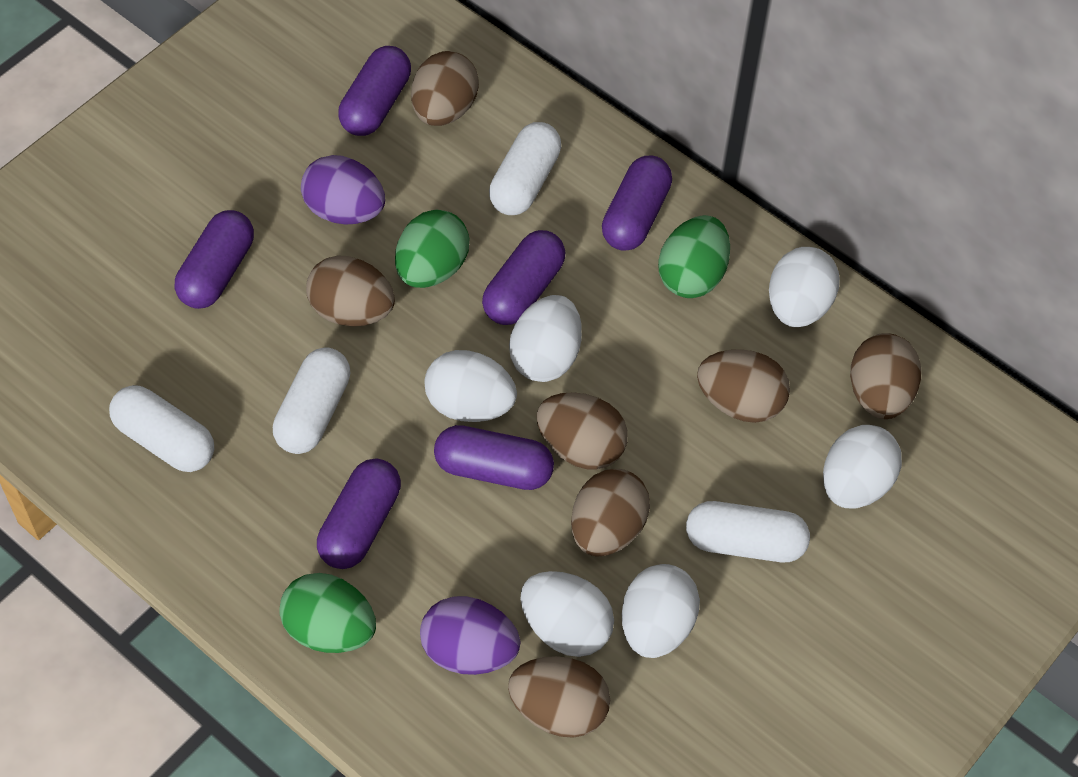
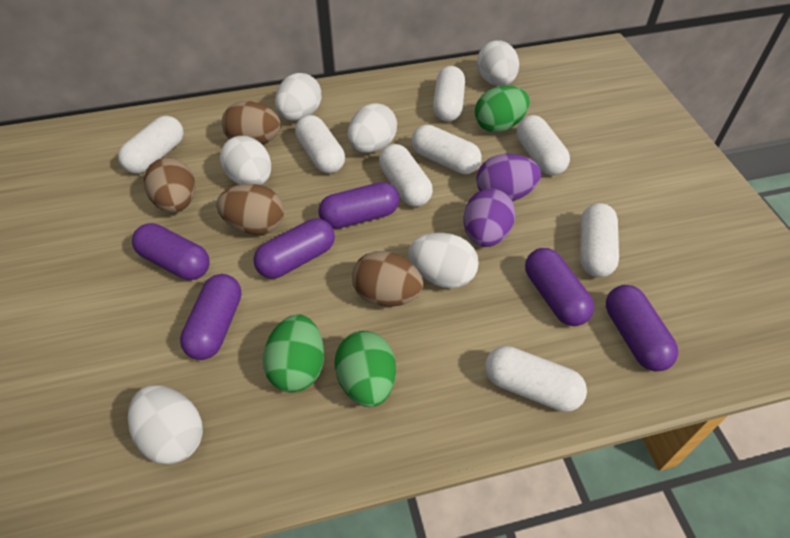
brown egg: [306,255,395,326] [411,51,479,126] [508,656,610,738] [537,392,628,469] [571,469,650,556] [697,349,790,423] [850,333,921,419] = 7 -> [144,157,196,213] [216,184,284,235] [222,101,281,144] [352,251,424,307] = 4
white capsule: [109,385,214,472] [273,347,350,454] [489,122,561,215] [686,501,810,562] = 4 -> [118,116,184,174] [295,115,345,173] [379,144,433,207] [411,125,482,174] [433,66,465,122] [485,346,587,412] [516,115,570,176] [580,203,619,277] = 8

